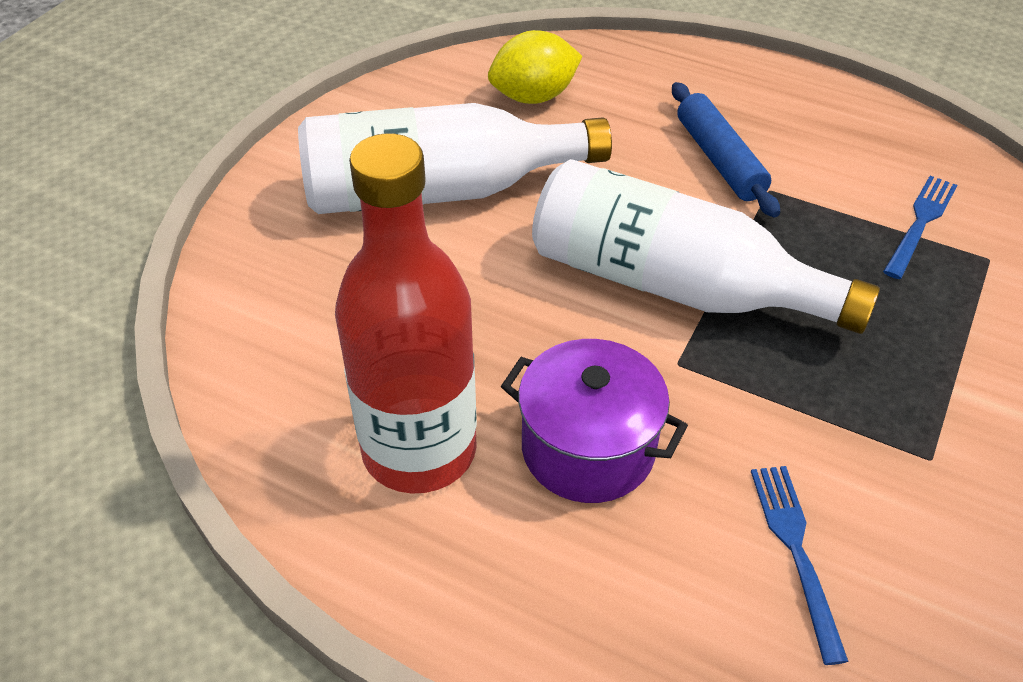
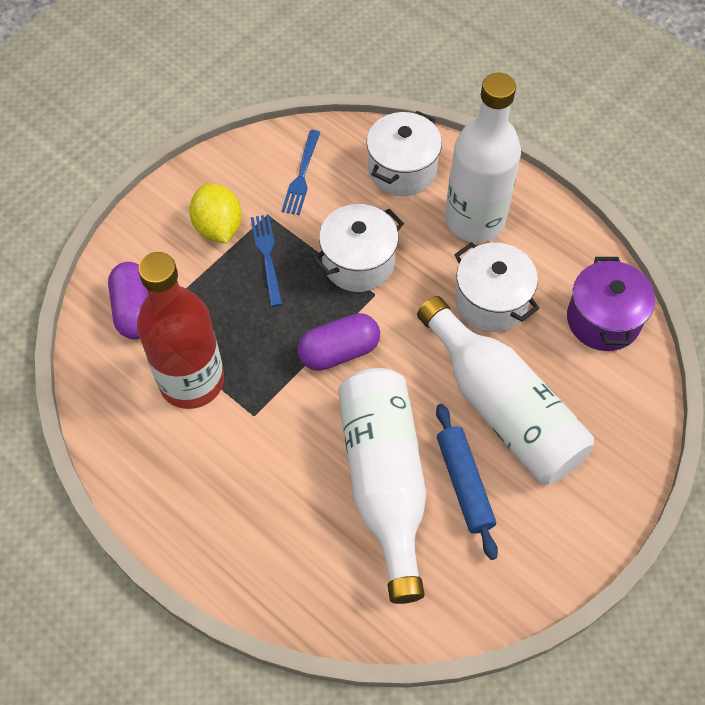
purple capsule: none = 0 -> [108,262,148,339] [298,313,380,371] = 2
white bottle: [298,103,612,214] [532,159,880,334] = 2 -> [338,368,426,604] [417,296,594,484] [445,73,521,243] = 3
white pot: none = 0 -> [313,204,404,292] [367,111,442,196] [454,242,540,332] = 3

